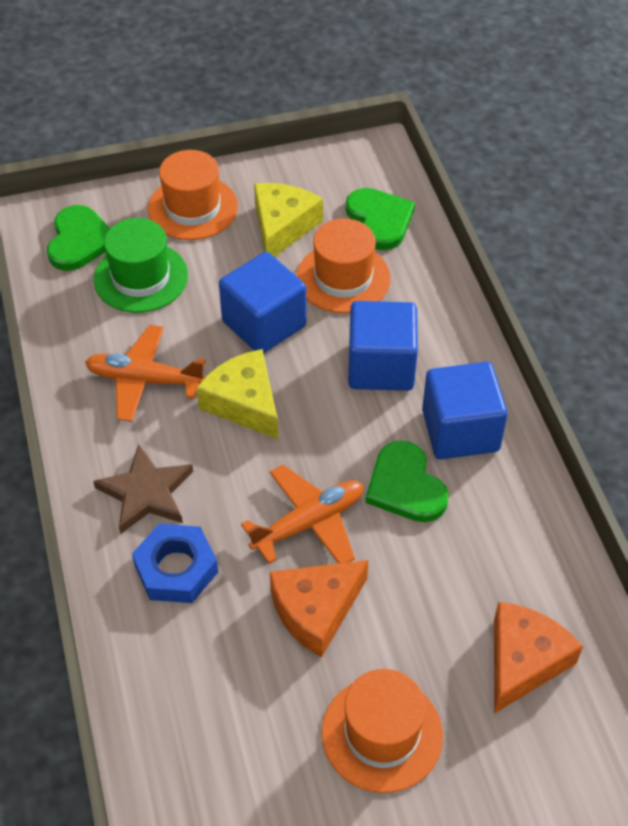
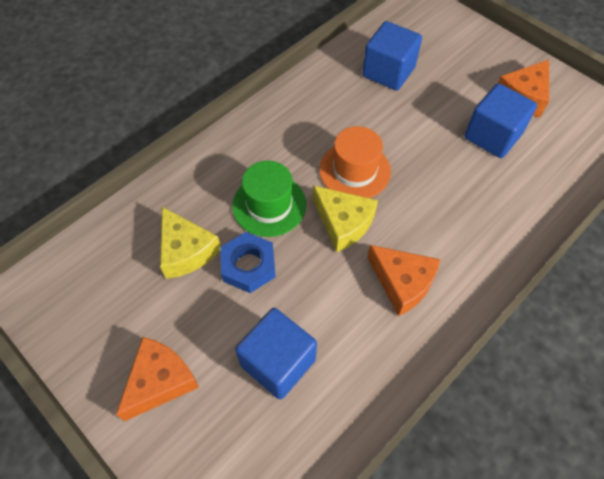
brown star: [93,444,193,534] = 1 -> none = 0
green heart: [47,205,110,271] [345,188,415,250] [365,441,449,522] = 3 -> none = 0
orange cheese: [270,560,368,658] [494,602,583,714] = 2 -> [116,337,199,421] [367,245,441,316] [498,60,549,117] = 3
orange hat: [148,150,238,240] [297,218,391,313] [322,669,443,793] = 3 -> [319,126,391,198] = 1
orange plane: [85,325,206,422] [241,465,363,564] = 2 -> none = 0

